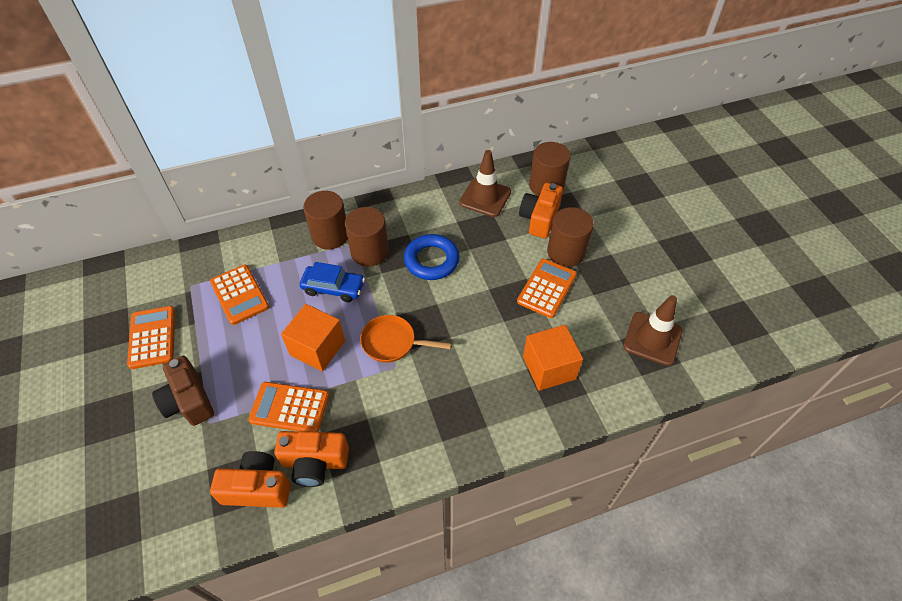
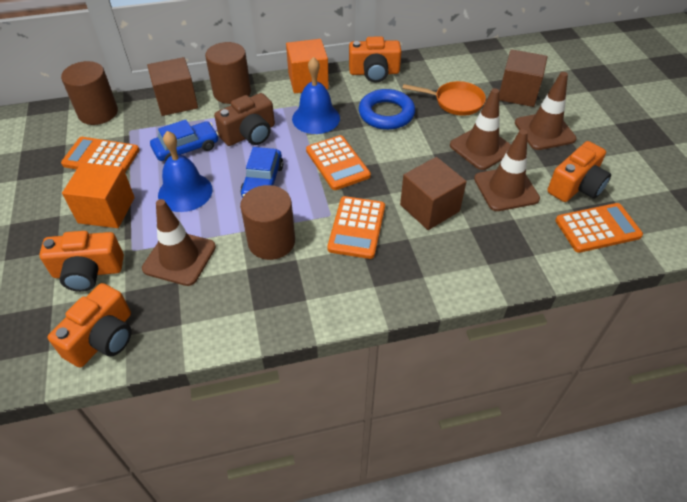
blue bell: none = 0 -> [158,131,213,212] [292,57,340,134] = 2
blue car: [300,262,365,302] = 1 -> [150,120,219,161] [240,147,283,198] = 2
brown cube: none = 0 -> [147,57,198,116] [400,157,467,230] [499,49,547,107] = 3
brown cylinder: [303,191,347,250] [345,207,389,267] [529,142,571,196] [547,207,594,267] = 4 -> [61,61,118,125] [205,42,251,104] [240,185,295,260] = 3
brown traffic cone: [459,150,511,217] [623,295,682,366] = 2 -> [142,199,216,286] [450,88,511,170] [474,129,540,211] [515,72,577,150] = 4
orange camera: [210,451,291,508] [274,431,349,487] [519,183,563,239] = 3 -> [39,231,124,292] [48,283,131,367] [349,36,402,82] [547,141,611,202] = 4

